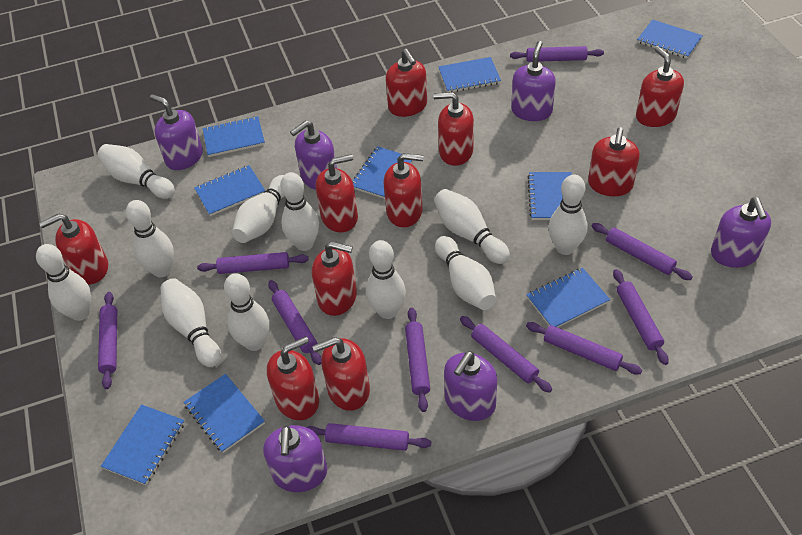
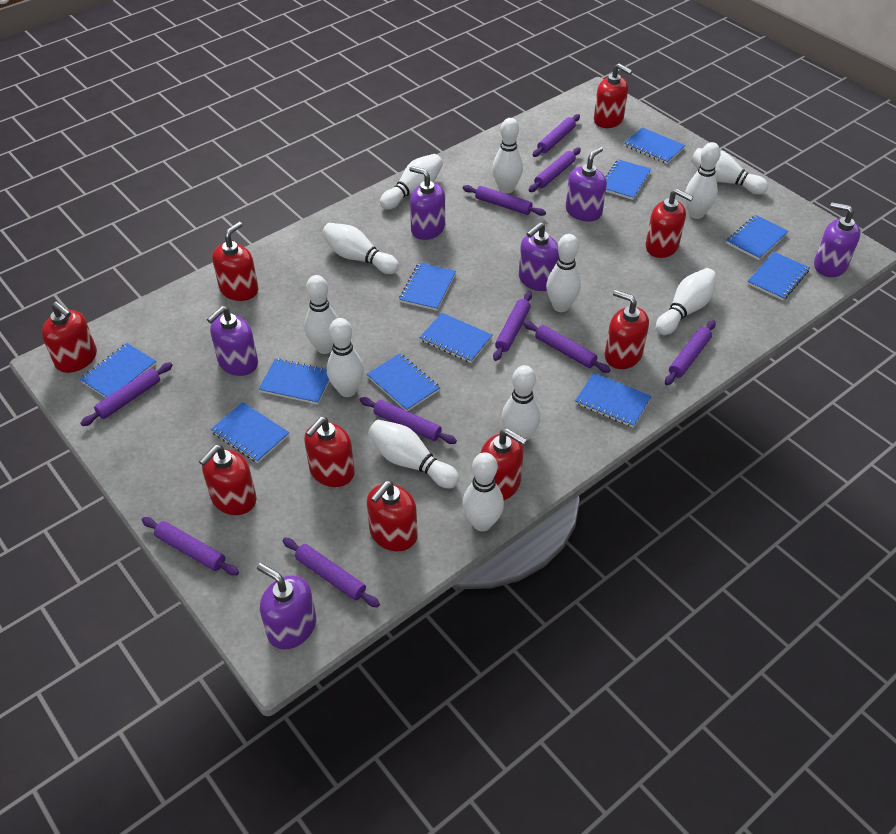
blue notebook: [101,404,185,485] [183,374,265,453] [194,165,265,216] [203,116,265,157] [352,146,413,199] [438,57,501,92] [526,268,610,327] [527,172,572,220] [637,19,703,59] = 9 -> [80,343,157,398] [210,402,290,463] [259,358,330,404] [367,353,440,411] [399,263,456,311] [419,313,492,363] [575,373,651,427] [605,159,651,200] [624,127,685,164] [726,215,789,260] [747,252,810,300] = 11
red soap dispenser: [39,213,108,285] [267,336,319,420] [312,242,357,316] [312,337,370,411] [316,154,358,232] [384,153,424,227] [386,49,427,117] [434,92,474,166] [588,127,640,196] [636,46,684,127] = 10 -> [41,302,97,373] [199,445,257,515] [212,222,258,301] [304,417,355,487] [367,481,417,551] [481,428,527,500] [594,63,632,128] [605,290,649,369] [646,189,693,258] = 9
white bowling pin: [36,244,91,321] [97,144,175,199] [126,200,174,277] [161,278,221,367] [224,273,269,351] [232,175,285,243] [280,172,319,251] [366,240,406,319] [434,189,510,264] [435,236,496,310] [549,175,588,255] = 11 -> [304,275,338,354] [322,223,399,274] [327,318,364,397] [368,420,459,489] [380,154,443,210] [462,452,504,531] [492,118,523,194] [501,365,540,442] [546,234,581,312] [656,268,717,335] [685,142,721,219] [691,148,768,195] = 12

